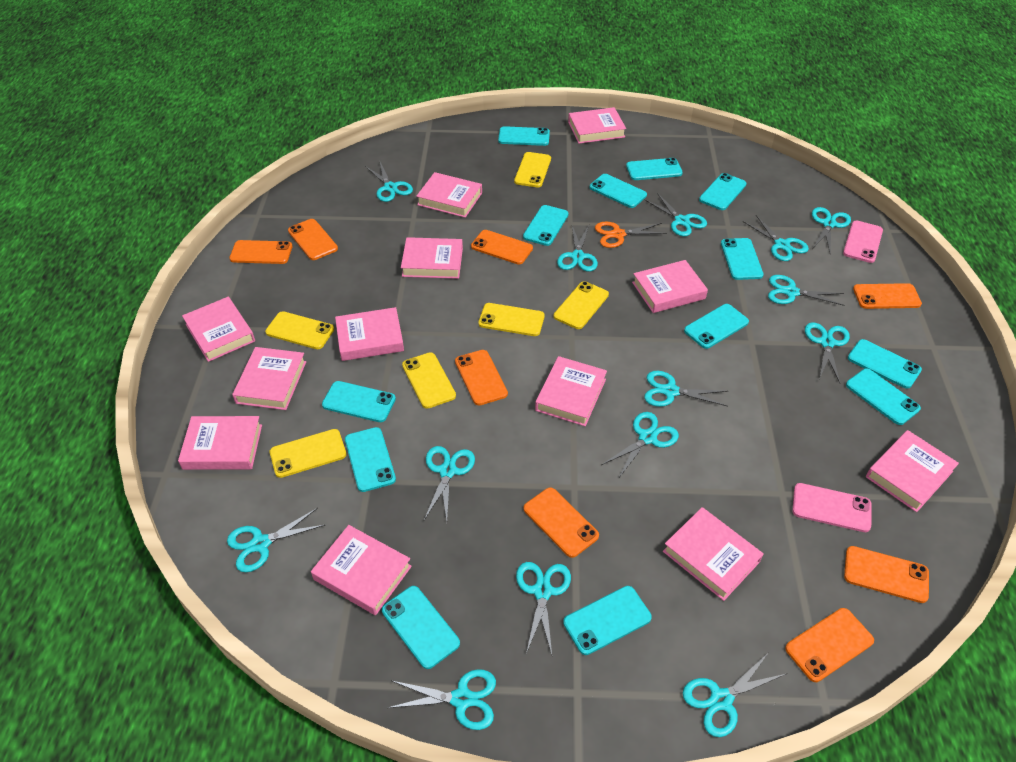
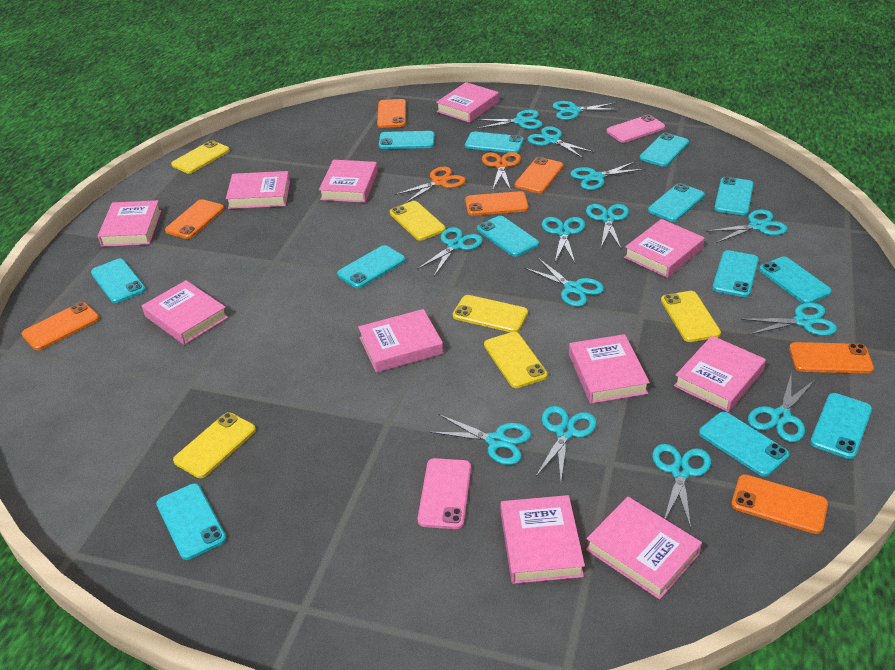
orange phone: [229,240,292,264] [288,219,338,260] [455,350,508,405] [471,230,533,265] [524,487,599,558] [785,608,874,682] [844,546,929,603] [853,283,922,309] = 8 -> [22,302,100,350] [165,199,224,239] [377,99,406,128] [465,191,529,216] [515,157,564,193] [731,474,828,534] [789,342,874,374] = 7
orange scissors: [595,222,667,248] = 1 -> [394,167,466,203] [482,152,521,191] = 2
pink book: [178,416,262,470] [182,297,255,362] [232,347,306,410] [311,525,412,615] [335,307,404,361] [401,237,463,279] [416,172,482,218] [535,356,607,426] [568,107,626,144] [632,260,708,313] [663,507,764,601] [866,430,959,512] = 12 -> [98,200,161,247] [142,280,228,345] [226,171,290,209] [319,160,378,203] [358,309,443,373] [436,82,499,123] [501,495,585,584] [569,334,650,404] [586,497,702,600] [624,219,705,278] [674,336,766,412] = 11

